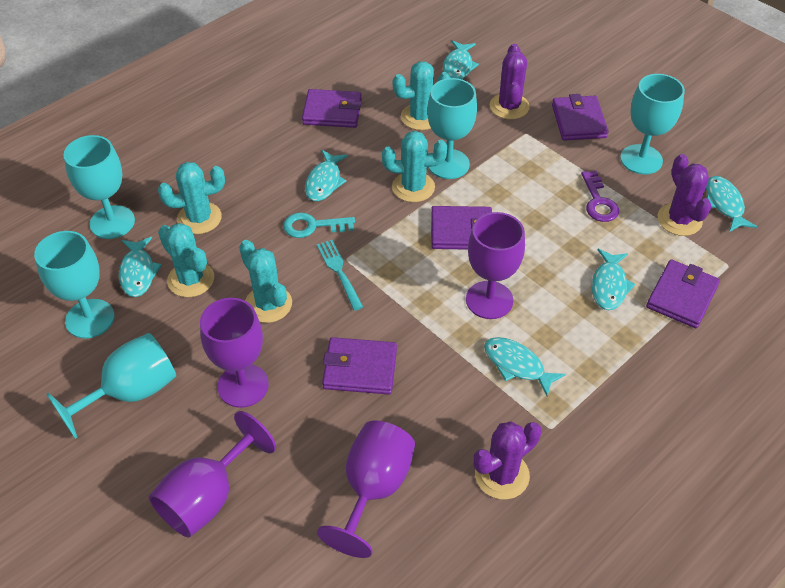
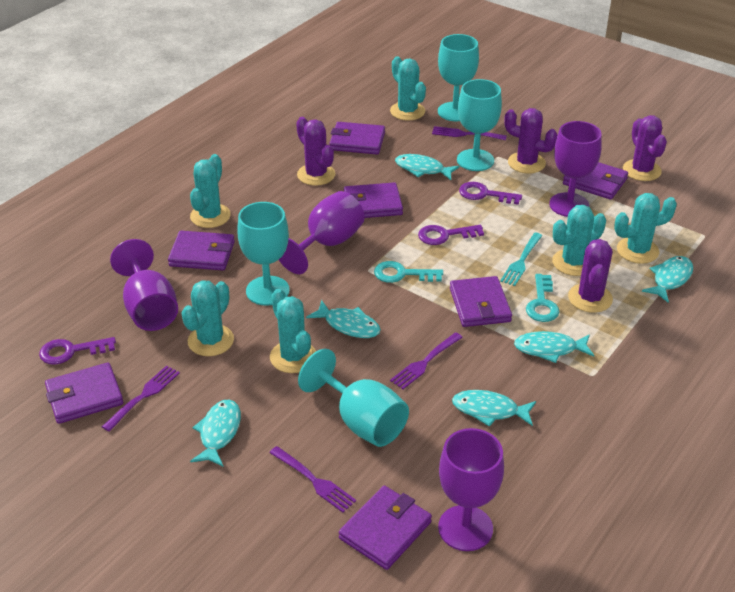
purple cactus: [473,421,542,499] [490,44,530,119] [658,154,711,236] = 3 -> [296,117,335,186] [504,108,557,174] [568,239,613,313] [623,115,667,181] = 4
purple fork: none = 0 -> [102,365,180,432] [269,446,356,513] [390,332,463,389] [432,126,507,140] = 4
purple key: [581,171,619,222] = 1 -> [39,337,116,365] [418,225,484,245] [459,182,522,205] = 3
purple wallet: [302,89,362,128] [322,337,397,395] [431,206,492,250] [552,94,609,141] [646,259,720,328] = 5 -> [45,362,123,424] [168,231,235,270] [329,122,385,154] [339,486,432,570] [344,182,403,218] [450,276,512,327] [563,162,628,200] = 7
turquoise cactus: [158,162,225,234] [158,223,214,297] [239,240,292,323] [382,131,447,202] [393,61,450,130] = 5 -> [182,280,234,356] [190,154,231,228] [270,289,316,373] [390,56,426,121] [552,205,606,276] [614,193,677,264] = 6
turquoise goblet: [34,231,114,338] [47,333,176,439] [64,135,135,239] [427,78,477,179] [620,74,685,174] = 5 -> [237,202,290,306] [298,349,409,447] [438,34,479,121] [457,79,502,171] = 4
turquoise key: [283,212,355,238] = 1 -> [374,261,443,283] [526,274,560,322] = 2

